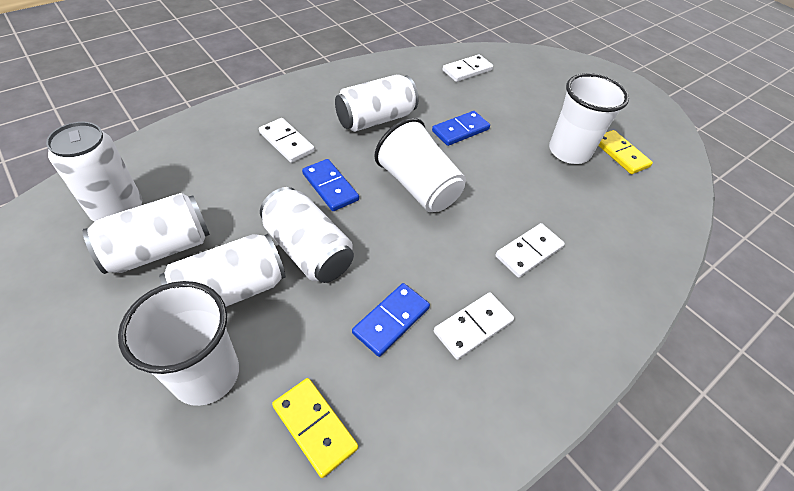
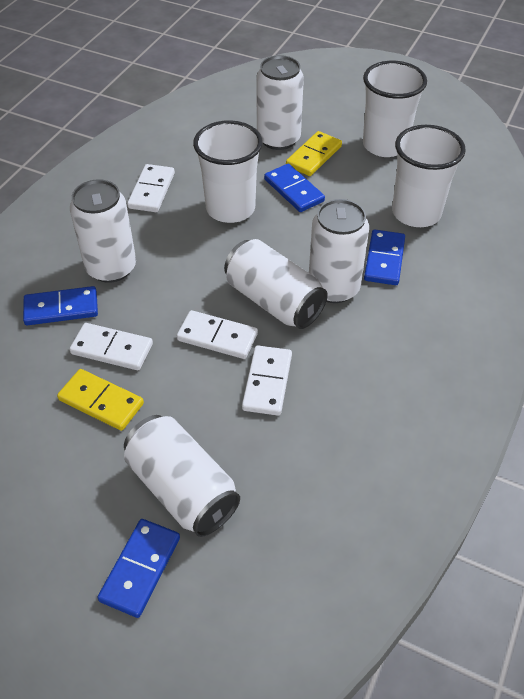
blue domino: [302,159,359,211] [352,283,430,357] [432,111,490,146] = 3 -> [23,286,98,325] [97,519,180,618] [264,164,325,212] [364,230,405,285] = 4

